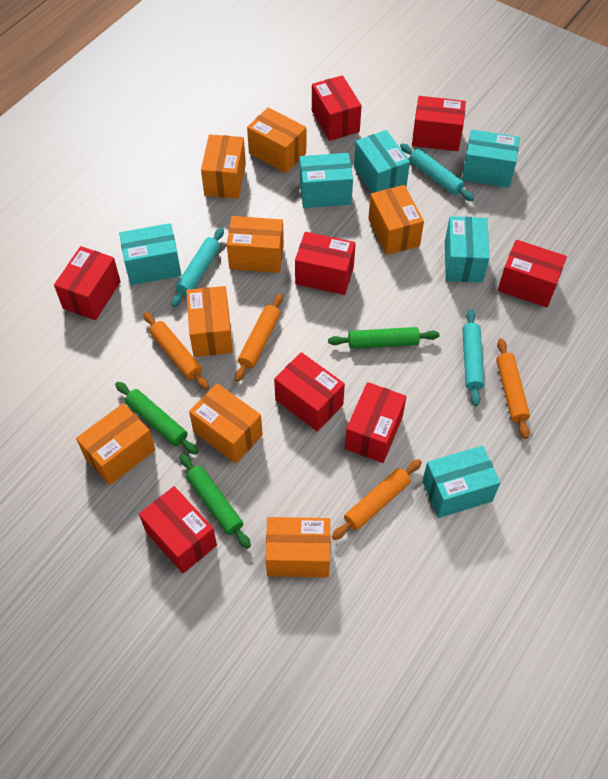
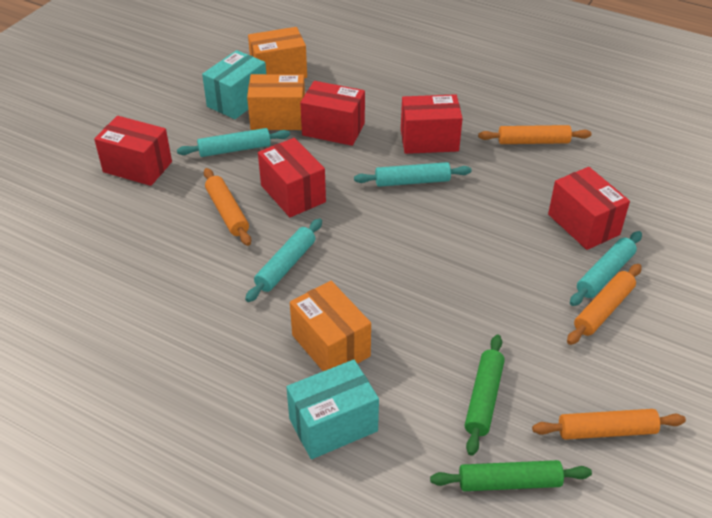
green rolling pin: [115,382,198,455] [180,454,251,549] [328,327,440,349] = 3 -> [430,460,592,491] [465,335,505,456] = 2
orange box: [76,403,155,485] [186,286,233,357] [189,383,263,463] [201,134,246,199] [227,216,284,273] [247,107,306,173] [265,517,331,578] [368,185,424,255] = 8 -> [247,74,305,130] [248,27,307,78] [290,281,371,371] = 3
red box: [54,246,121,320] [139,486,217,573] [274,352,345,432] [295,232,356,295] [312,75,362,141] [345,382,407,463] [412,96,466,151] [498,240,567,308] = 8 -> [94,116,172,186] [258,138,326,217] [300,81,365,146] [401,94,463,154] [548,167,630,250] = 5
turquoise box: [119,223,181,285] [300,153,353,208] [354,130,410,193] [422,445,500,518] [445,216,490,283] [462,130,520,188] = 6 -> [202,50,266,119] [286,360,379,459] = 2
turquoise rolling pin: [171,228,224,307] [400,144,475,201] [462,309,484,406] = 3 -> [177,128,290,157] [245,218,322,302] [354,162,472,187] [570,231,642,306] = 4

